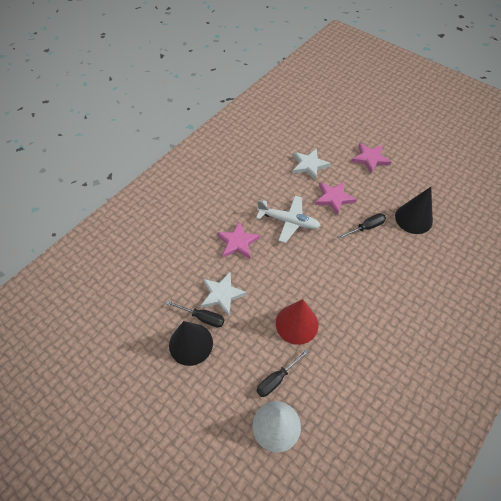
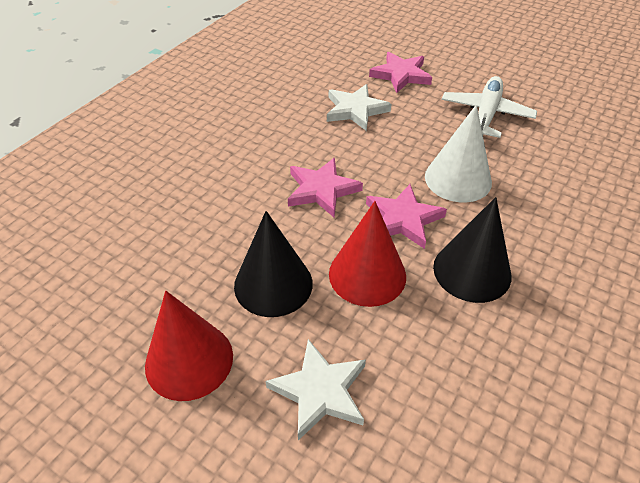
black screwdriver: [166,301,224,328] [256,349,309,397] [338,213,386,239] = 3 -> none = 0
red cone: [276,299,318,345] = 1 -> [145,291,233,401] [329,201,406,307] = 2

